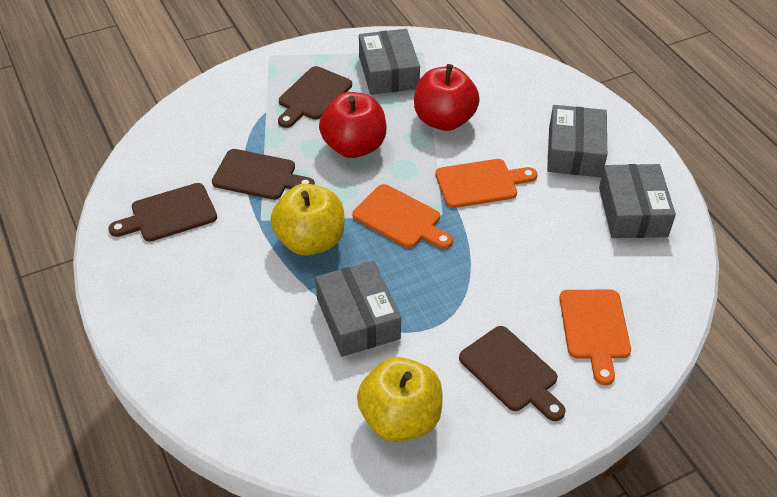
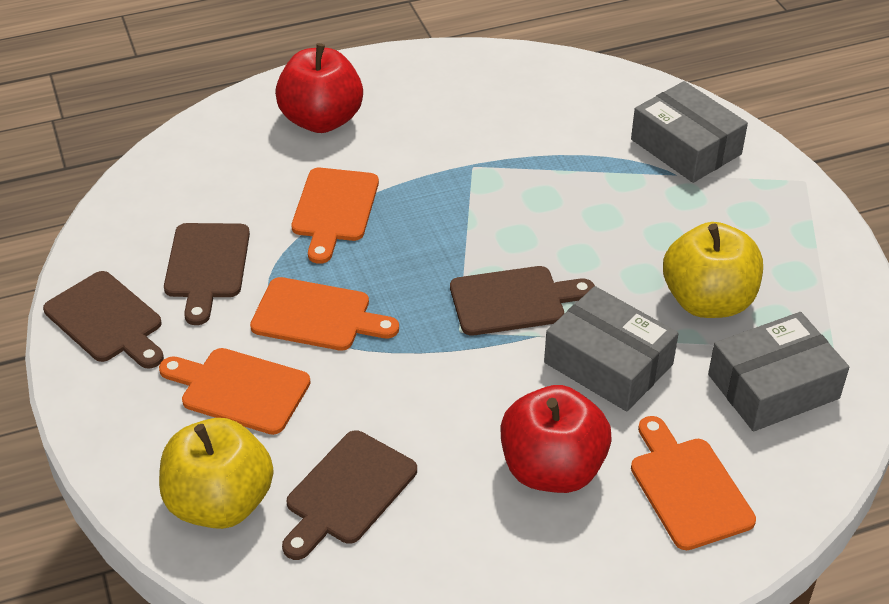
grey box: [315,260,401,357] [359,29,420,95] [547,105,607,177] [599,164,676,238] = 4 -> [544,286,679,411] [631,81,748,183] [708,312,849,432] = 3
orange cutting board: [353,184,453,249] [436,159,538,208] [559,290,631,385] = 3 -> [159,348,311,435] [250,277,399,351] [291,168,379,264] [631,416,756,550] = 4

